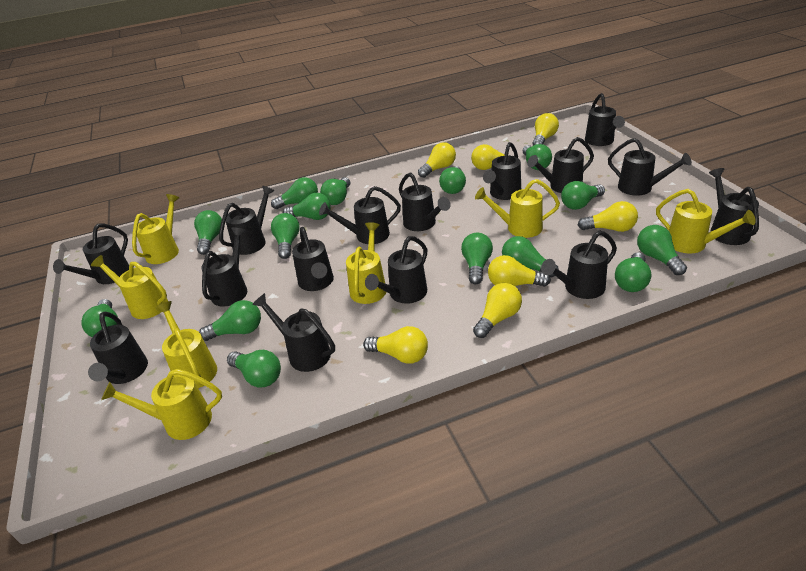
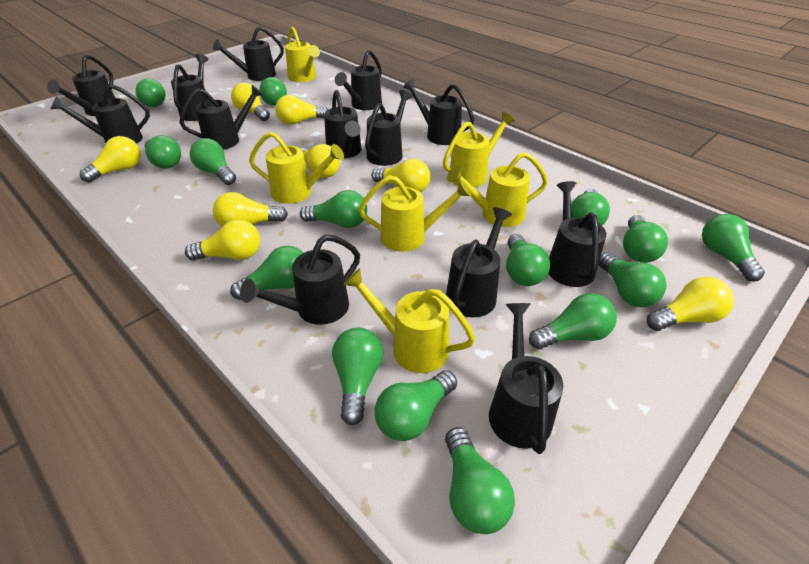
black watering can: [53,224,129,284] [88,312,148,384] [201,227,247,306] [219,186,274,255] [252,293,335,372] [292,227,334,291] [319,186,401,244] [365,236,427,304] [399,172,451,231] [483,142,521,200] [527,137,594,193] [541,230,617,299] [585,93,625,146] [608,138,692,196] [709,168,759,245] = 15 -> [47,54,115,116] [51,84,150,144] [171,54,209,121] [179,85,263,150] [213,27,284,81] [240,234,360,325] [324,90,362,158] [335,50,382,110] [365,90,413,166] [403,78,474,145] [446,207,512,317] [489,303,563,454] [548,181,606,287] = 13
yellow light bulb: [363,326,428,363] [418,142,456,178] [471,144,515,170] [473,283,522,338] [488,255,551,287] [532,113,559,146] [578,201,638,232] = 7 -> [80,136,141,183] [185,219,260,261] [213,192,288,227] [231,83,270,121] [275,95,328,125] [300,144,340,178] [371,159,430,192] [647,277,734,331] = 8
yellow watering can: [91,255,168,319] [101,369,222,440] [132,194,179,264] [155,301,217,388] [346,222,386,304] [475,179,560,238] [656,189,756,253] = 7 -> [249,132,344,204] [285,27,320,82] [344,268,476,373] [359,175,472,252] [443,112,515,187] [447,152,548,227] = 6

